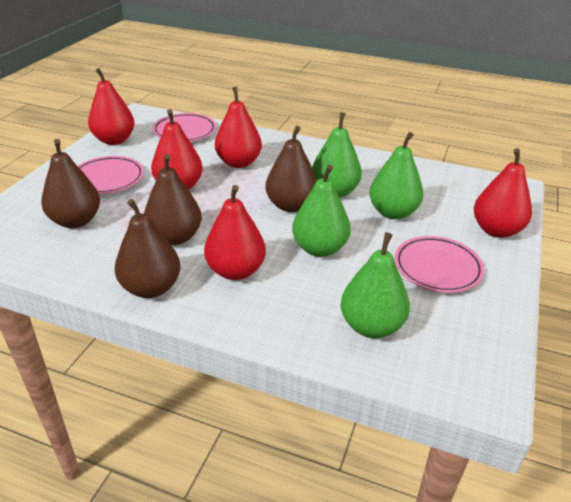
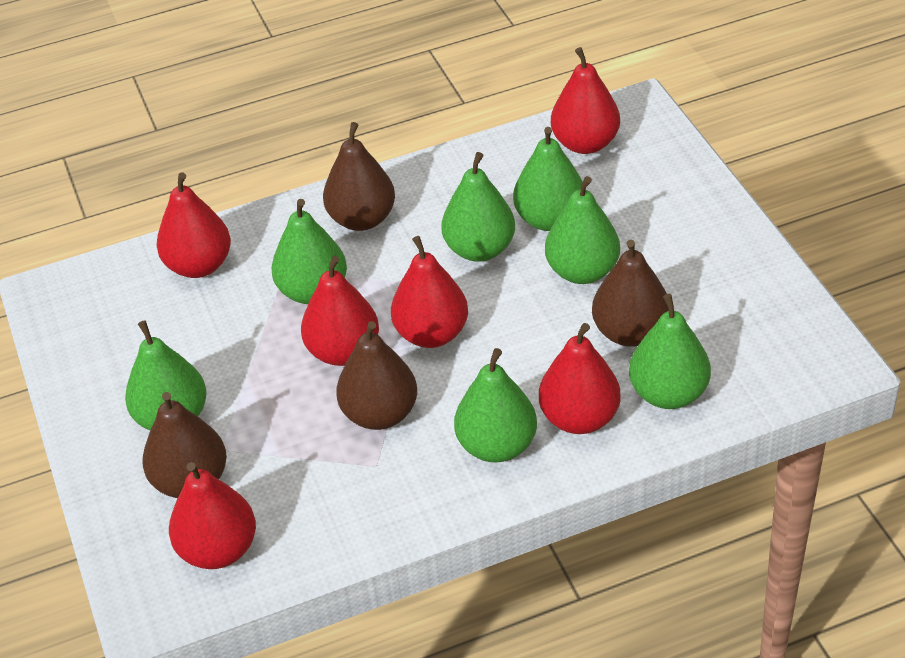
green pear: [292,165,351,257] [312,112,362,198] [341,232,410,338] [369,132,424,219] = 4 -> [125,320,207,430] [271,199,347,304] [441,152,515,262] [454,348,537,462] [513,127,583,231] [545,176,620,284] [629,294,711,409] = 7
pink plate: [78,156,144,194] [153,113,216,142] [395,236,485,293] = 3 -> none = 0
red pear: [88,68,135,145] [151,109,203,190] [204,185,266,280] [215,87,262,168] [474,148,532,238] = 5 -> [157,173,231,278] [169,462,256,569] [301,256,379,366] [391,236,468,348] [539,323,621,434] [551,47,620,154] = 6

